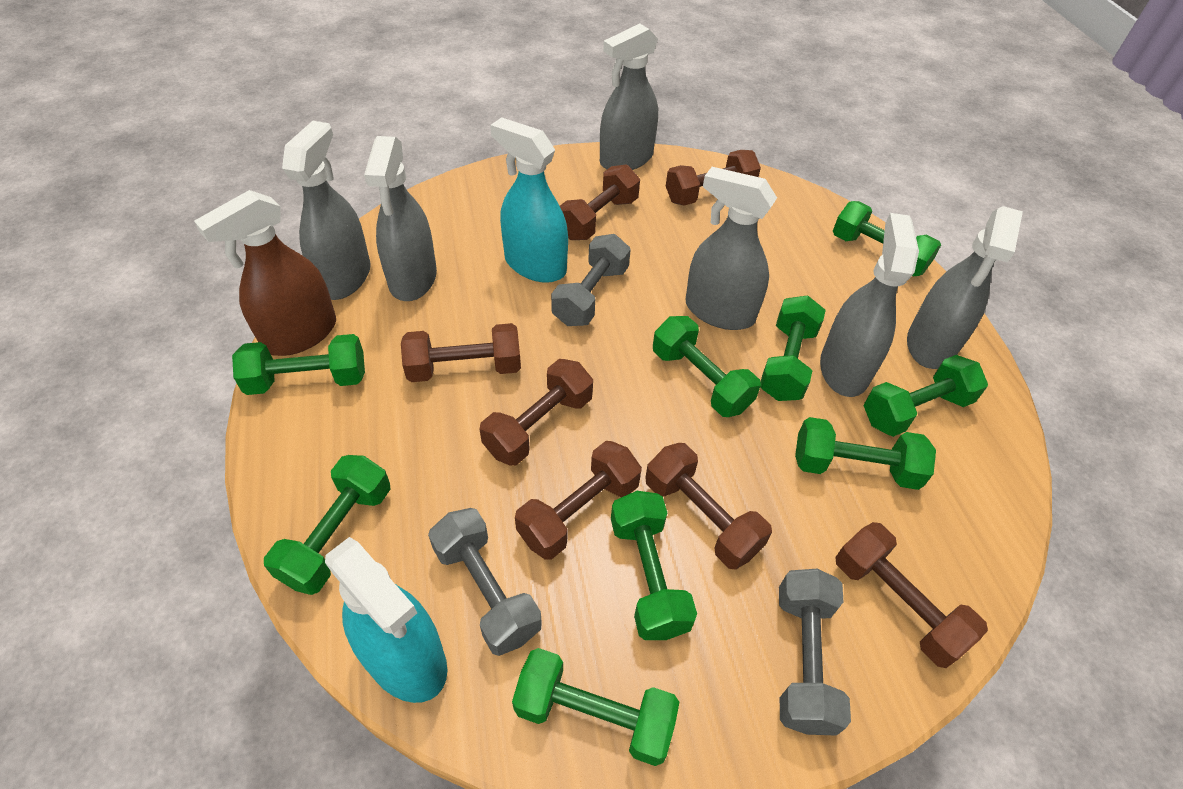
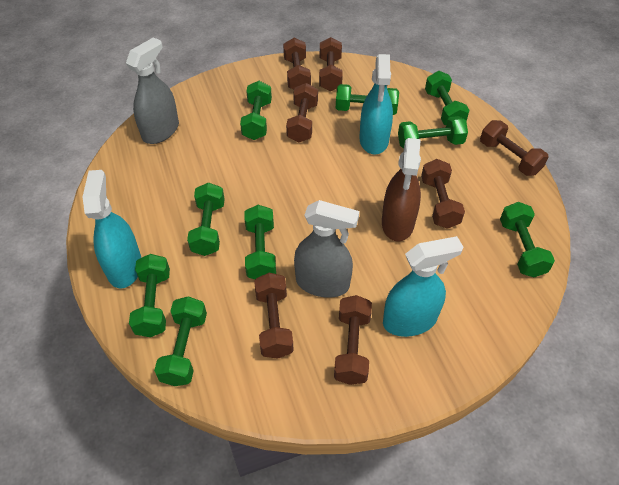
grey dumbbell: [428,508,542,656] [551,234,631,326] [779,569,851,736] = 3 -> none = 0
grey spray bottle: [282,121,370,300] [364,136,437,301] [600,24,658,170] [685,167,777,330] [820,213,919,397] [907,206,1023,369] = 6 -> [126,37,179,144] [294,200,359,298] = 2
turquoise spray bottle: [325,537,447,703] [490,117,568,283] = 2 -> [83,170,141,288] [359,54,393,155] [383,236,463,337] = 3

